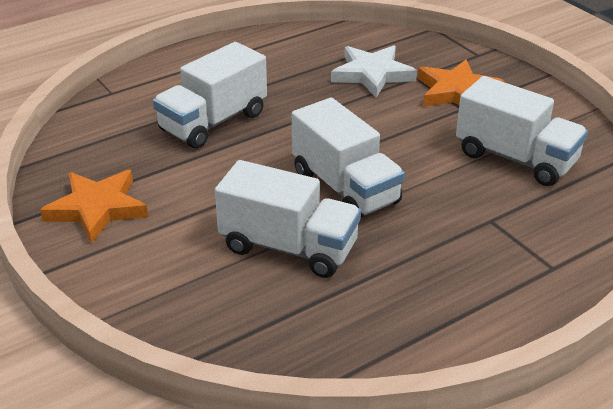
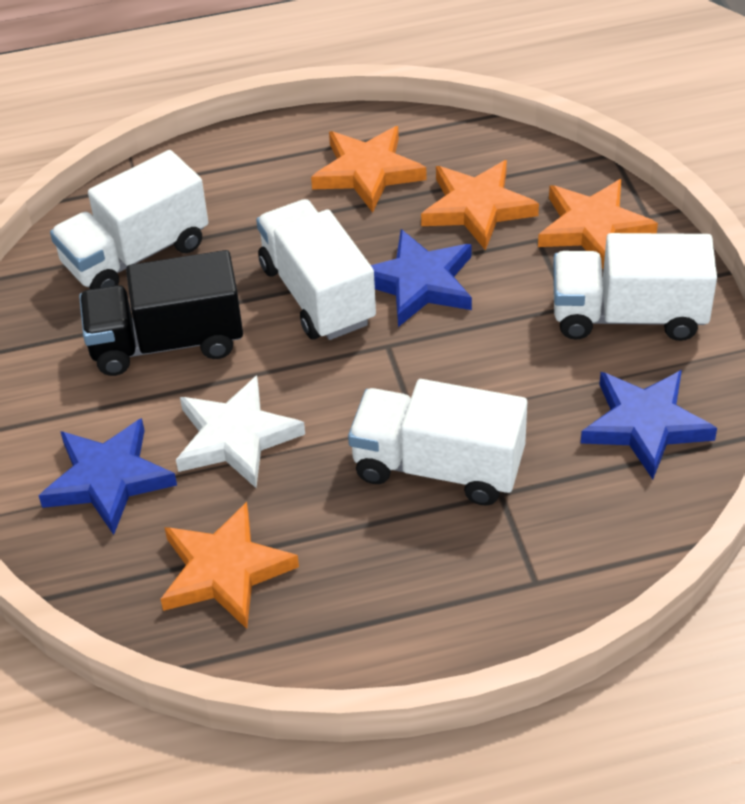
black truck: none = 0 -> [79,250,243,376] = 1
blue star: none = 0 -> [38,418,177,535] [371,229,472,327] [581,370,717,479] = 3
orange star: [40,170,148,244] [418,59,504,106] = 2 -> [161,502,299,629] [311,126,427,212] [421,160,539,251] [538,179,658,269] = 4

